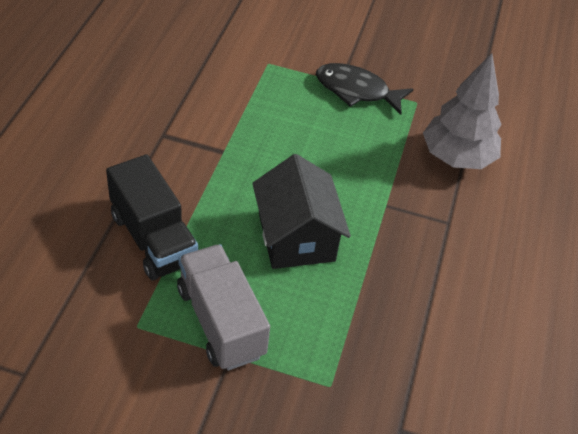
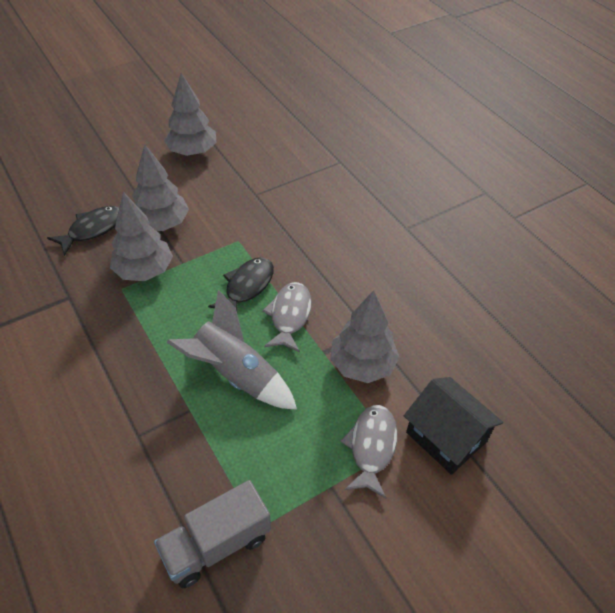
black fish: [316,63,413,115] = 1 -> [47,206,119,256] [208,257,274,311] = 2
black truck: [106,154,198,280] = 1 -> none = 0
grey fish: none = 0 -> [262,282,312,353] [340,405,397,499] = 2
grey rocket: none = 0 -> [166,290,297,410] = 1
grey tree: [423,53,502,169] = 1 -> [110,192,173,281] [132,144,189,231] [164,73,217,156] [330,290,400,383] = 4

